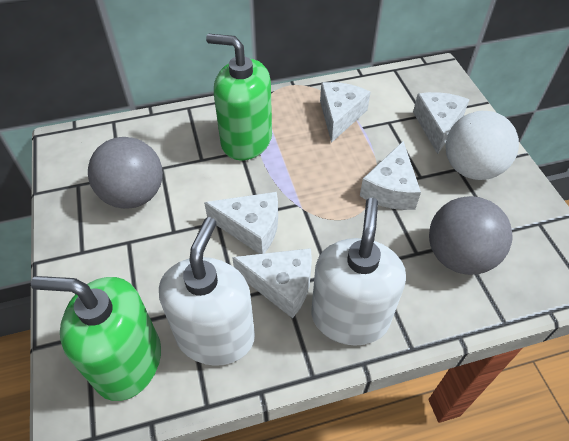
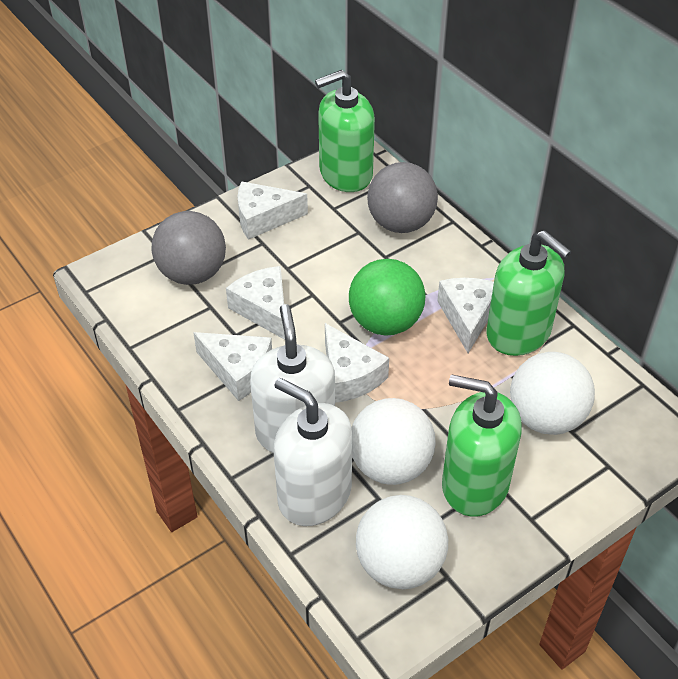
green ball: none = 0 -> [349,259,425,336] = 1
green soap dispenser: [31,276,161,401] [206,34,272,160] = 2 -> [315,70,375,192] [442,374,522,517] [486,230,571,356] = 3
white ball: [446,111,519,180] = 1 -> [352,398,436,485] [356,495,448,589] [510,352,595,435] = 3

